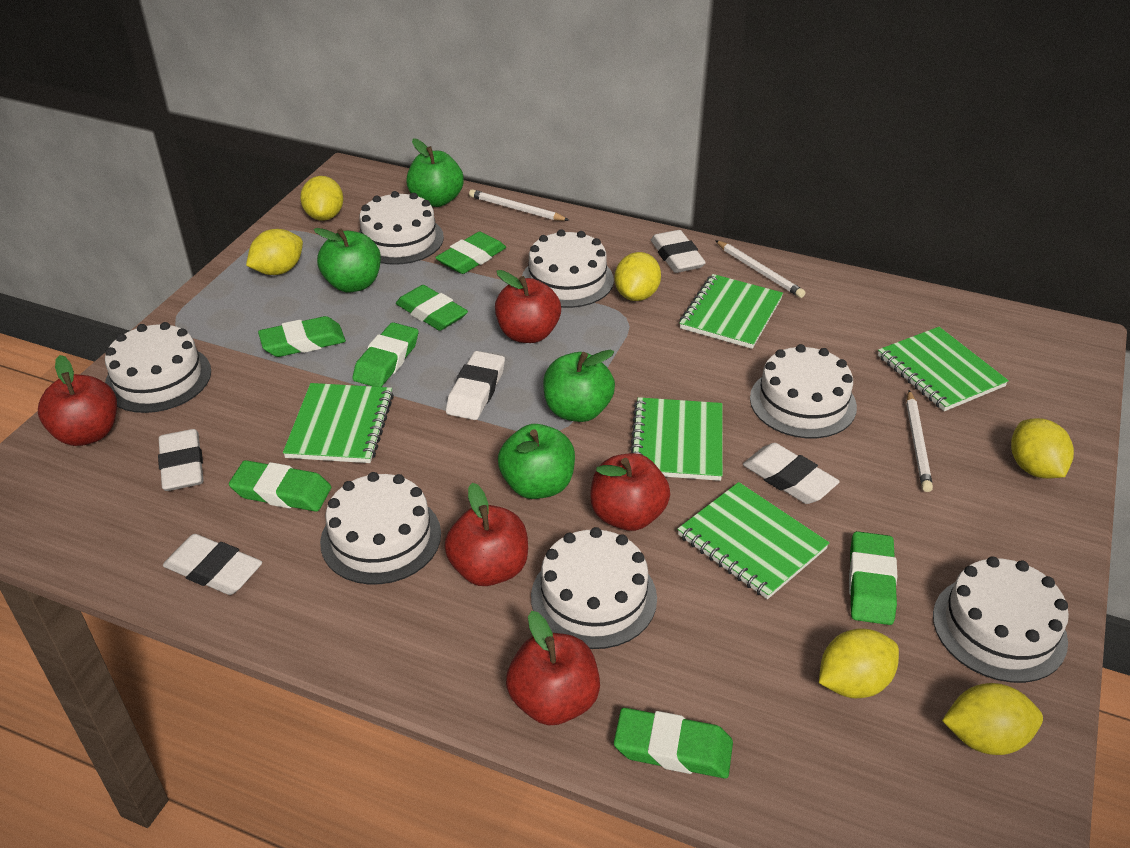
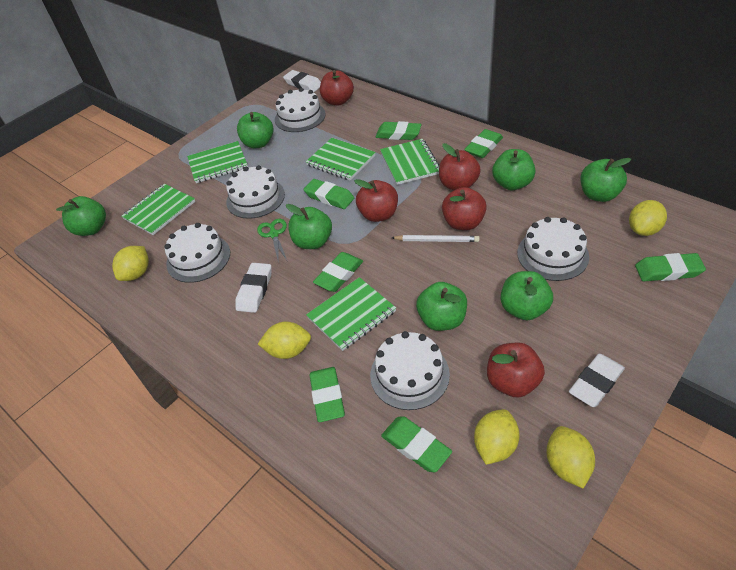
green apple: [313,228,381,293] [406,138,464,207] [498,424,575,499] [543,349,615,422] = 4 -> [56,196,106,236] [237,112,273,148] [286,204,332,249] [416,282,467,331] [492,149,535,190] [501,271,553,321] [581,158,631,202] = 7
green scissors: none = 0 -> [257,219,288,264] = 1
white cake: [105,322,211,413] [320,472,441,584] [359,191,444,265] [522,229,614,308] [531,527,657,649] [750,344,857,438] [933,556,1069,683] = 7 -> [165,223,230,283] [226,165,285,219] [275,88,325,132] [370,331,450,410] [517,217,589,281] = 5
white eraser: [158,429,204,491] [163,534,262,595] [446,351,505,420] [651,230,706,273] [743,443,840,504] = 5 -> [235,263,271,313] [283,70,321,92] [569,354,625,407] = 3
white pencil: [469,189,569,221] [715,240,805,298] [906,390,933,492] = 3 -> [392,235,480,242] = 1
yellow lemon: [246,229,303,275] [300,176,344,221] [614,252,661,301] [819,628,899,698] [942,683,1043,755] [1011,418,1074,479] = 6 -> [112,246,149,281] [258,321,311,359] [474,409,520,465] [546,426,595,488] [629,200,667,236] = 5

